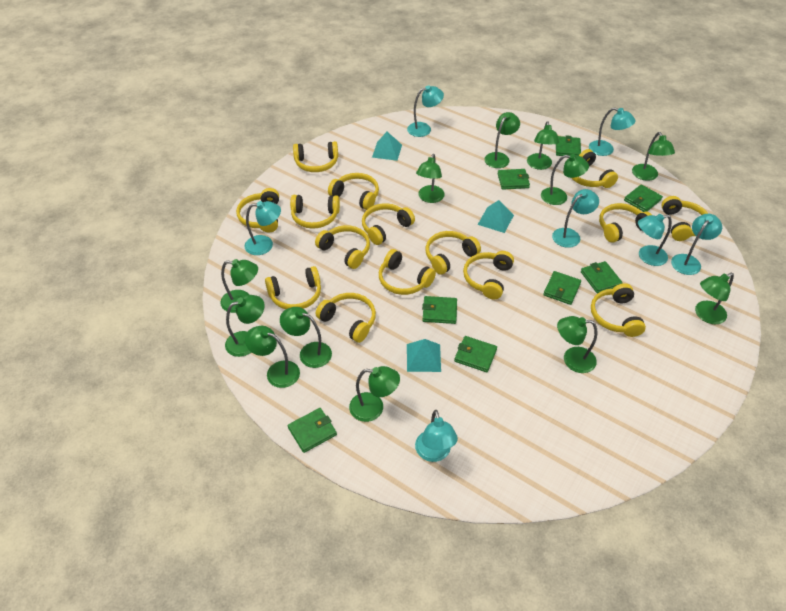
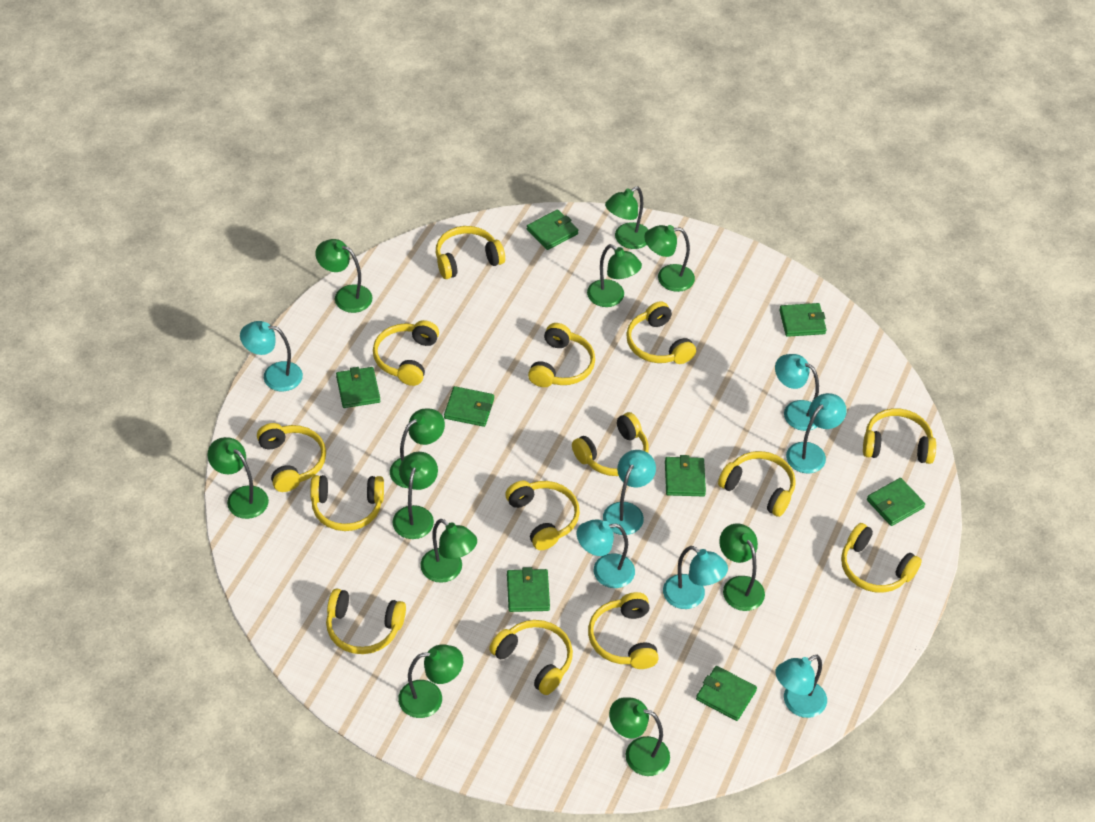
green lamp: [220,259,258,313] [225,295,265,357] [245,326,300,388] [280,307,332,368] [349,366,400,422] [416,154,445,203] [484,112,520,168] [527,121,559,170] [541,154,589,205] [557,316,598,373] [632,132,675,181] [695,273,734,324] = 12 -> [208,437,269,519] [315,239,373,313] [390,409,445,488] [393,452,438,539] [398,644,463,718] [420,519,477,583] [587,244,642,307] [605,186,649,249] [609,697,670,776] [644,225,695,292] [719,523,765,611] = 11
turquoise pyramid: [372,132,402,161] [407,339,441,372] [478,200,514,233] = 3 -> none = 0
yellow headphones: [236,188,279,233] [265,266,321,309] [290,195,340,229] [293,141,338,172] [315,225,370,269] [316,293,376,343] [328,173,379,210] [362,203,415,245] [379,249,436,295] [426,231,481,275] [463,251,514,299] [572,149,618,188] [591,283,646,337] [599,203,652,243] [661,196,708,241] = 15 -> [257,423,326,492] [310,475,384,531] [326,589,406,654] [373,320,439,386] [436,226,505,279] [489,620,573,695] [505,481,580,550] [528,323,595,387] [572,412,649,476] [588,592,659,669] [626,301,696,364] [718,451,796,517] [841,523,922,593] [863,408,936,464] = 14

